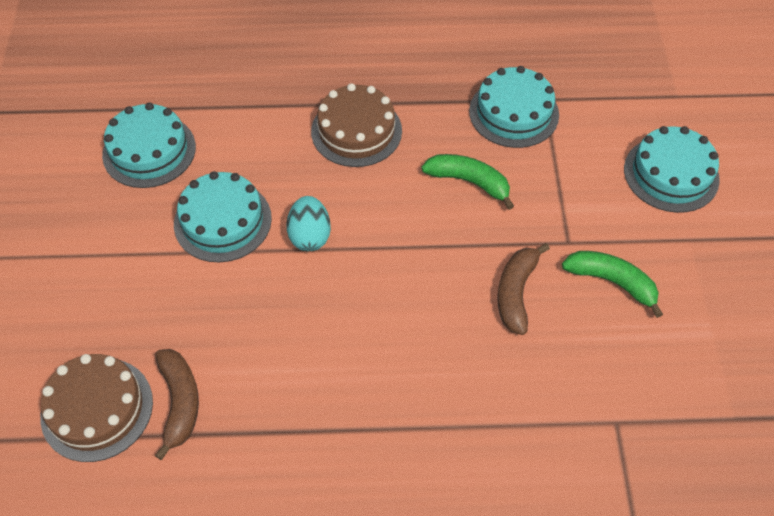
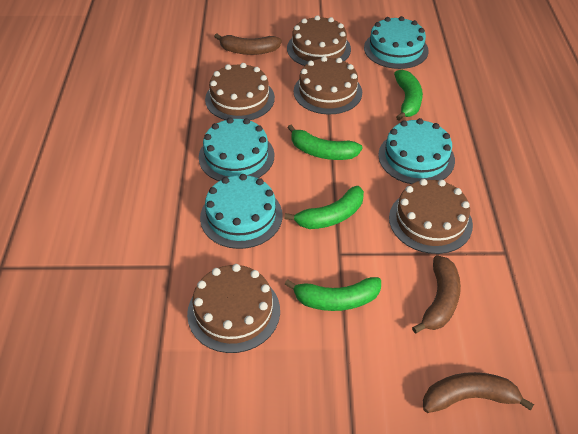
brown banana: [155,349,199,460] [497,243,550,335] = 2 -> [214,33,282,55] [412,255,461,333] [423,372,534,413] = 3
brown cake: [41,354,153,462] [311,83,402,167] = 2 -> [187,264,280,353] [205,63,275,120] [287,15,351,66] [294,56,362,115] [389,179,473,254] = 5
green banana: [421,154,514,210] [562,251,663,318] = 2 -> [284,186,364,229] [284,277,381,311] [287,125,363,160] [394,70,423,120] = 4
turquoise egg: [286,196,331,251] = 1 -> none = 0

